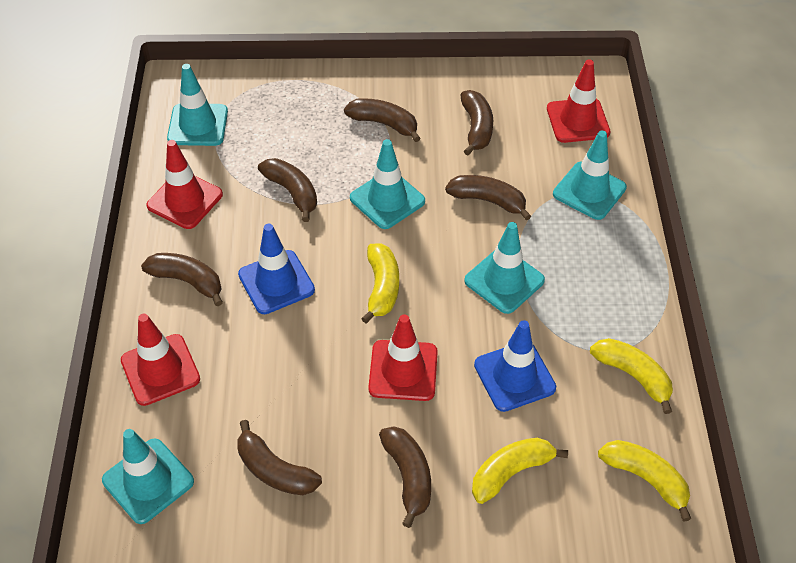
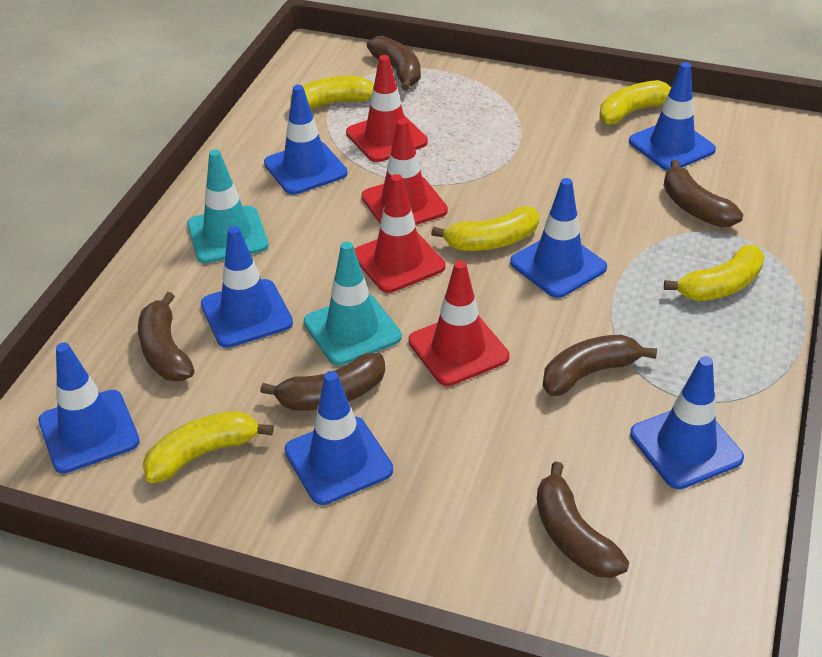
blue traffic cone: [238,224,315,314] [474,320,556,412] = 2 -> [38,342,140,473] [201,226,293,348] [264,85,348,195] [284,371,393,505] [510,178,607,298] [629,62,716,170] [630,356,744,489] = 7
brown banana: [141,253,223,306] [237,420,322,495] [258,158,317,222] [344,98,420,142] [379,426,431,528] [445,175,531,220] [461,90,493,155] = 7 -> [138,292,195,381] [260,353,385,411] [367,36,421,91] [537,462,629,578] [543,335,657,396] [663,160,743,227] = 6
turquoise traffic cone: [102,429,194,524] [167,64,228,146] [350,139,425,229] [464,222,545,314] [553,131,627,220] = 5 -> [187,149,268,263] [304,242,402,366] = 2
yellow banana: [361,244,399,324] [472,438,568,504] [590,338,673,414] [598,440,691,522] = 4 -> [142,411,274,483] [290,76,374,110] [431,206,539,251] [599,80,671,125] [664,245,764,301] = 5

